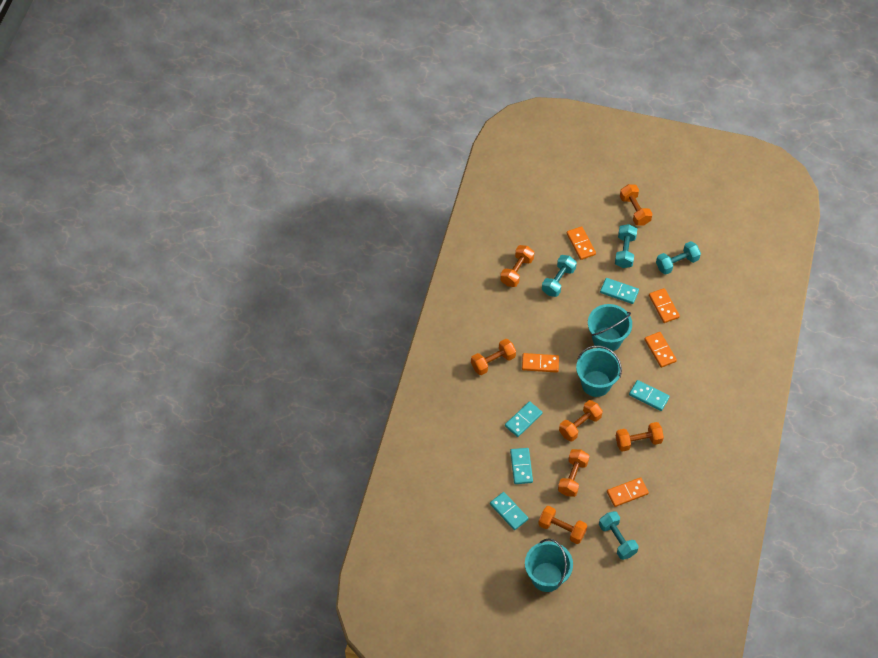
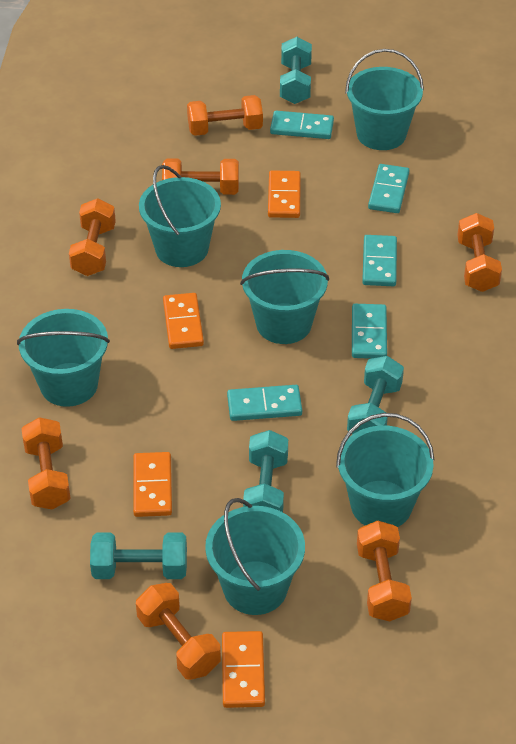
orange domino: [522,353,559,373] [567,226,596,260] [607,477,649,507] [645,332,677,368] [649,288,680,323] = 5 -> [133,452,172,517] [163,293,204,349] [222,631,265,708] [268,170,301,218] = 4
turquoise bucket: [525,538,573,592] [576,345,622,397] [588,304,632,351] = 3 -> [17,309,110,407] [139,165,221,267] [205,498,305,615] [240,250,329,344] [336,413,434,527] [345,49,424,150] = 6

